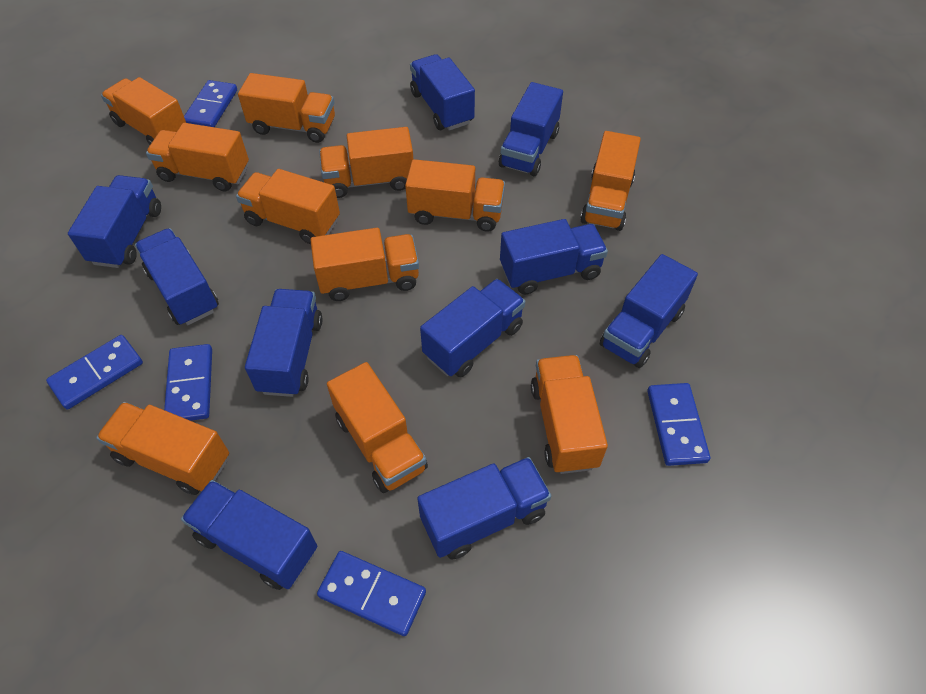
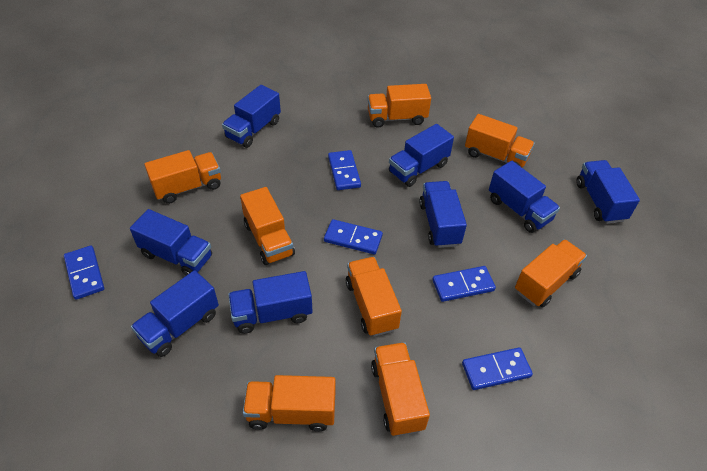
blue truck: [68,175,161,268] [135,228,219,325] [181,480,317,590] [245,289,323,397] [410,54,475,131] [417,457,551,559] [420,279,526,377] [499,82,563,176] [500,219,608,295] [600,254,698,368] = 10 -> [130,209,212,276] [131,270,219,357] [222,85,281,148] [228,271,313,334] [389,124,454,187] [419,181,467,248] [489,161,560,233] [576,160,640,224] = 8
orange truck: [96,402,229,495] [101,77,186,145] [146,123,249,191] [236,169,340,244] [238,73,335,143] [311,228,419,301] [319,127,413,198] [327,362,428,493] [405,159,505,232] [531,355,608,474] [580,131,641,231] = 11 -> [144,150,221,204] [240,187,295,265] [243,375,335,431] [346,257,402,337] [367,84,431,128] [371,342,430,436] [465,114,535,167] [515,239,587,308] = 8

